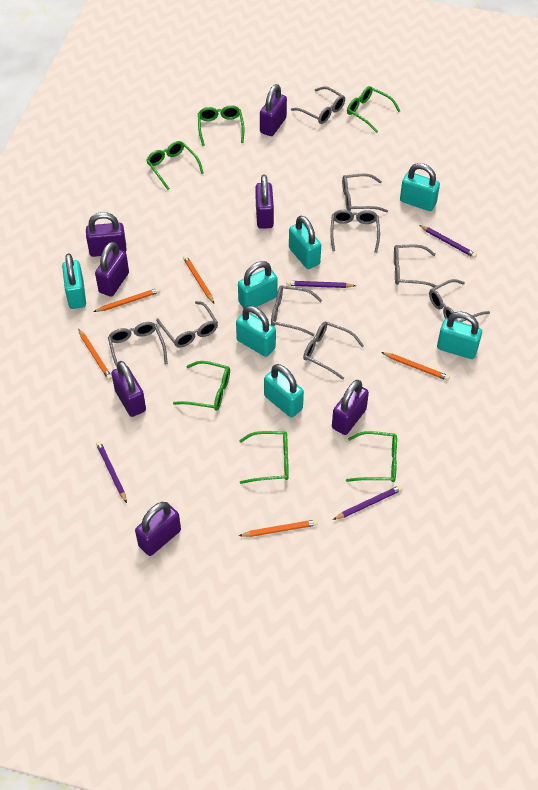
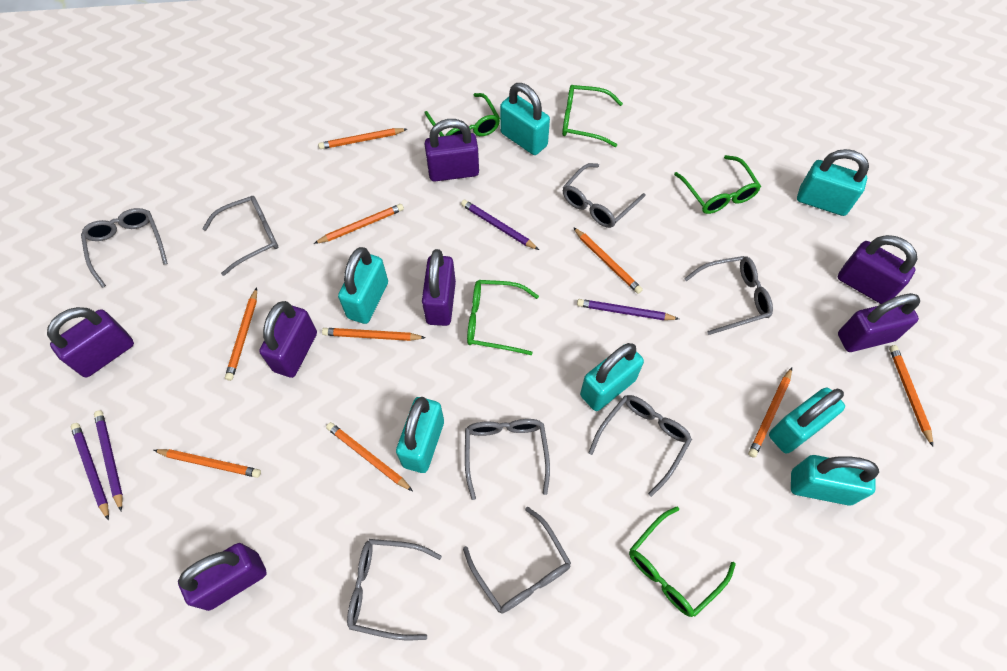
green glasses: [146,141,204,190] [173,361,230,411] [198,105,244,146] [239,431,289,484] [346,431,397,482] [347,86,400,133] = 6 -> [425,93,500,137] [467,280,539,355] [562,85,623,147] [629,506,736,617] [674,155,761,214] = 5
grey glasses: [108,322,168,367] [156,301,218,348] [271,286,322,336] [291,86,345,124] [303,322,364,380] [330,210,380,253] [342,174,388,212] [394,245,437,287] [429,279,490,322] = 9 -> [81,208,168,288] [202,196,278,276] [347,539,442,640] [463,507,571,613] [465,419,550,500] [563,163,645,228] [588,395,692,497] [684,256,773,335] = 8
orange pencil: [78,329,112,380] [93,288,160,312] [183,255,214,303] [239,519,318,537] [381,352,450,381] = 5 -> [154,449,261,478] [225,288,257,381] [314,204,404,244] [318,128,407,149] [322,328,426,341] [326,422,413,491] [573,227,643,294] [748,367,792,458] [889,345,933,446] = 9

